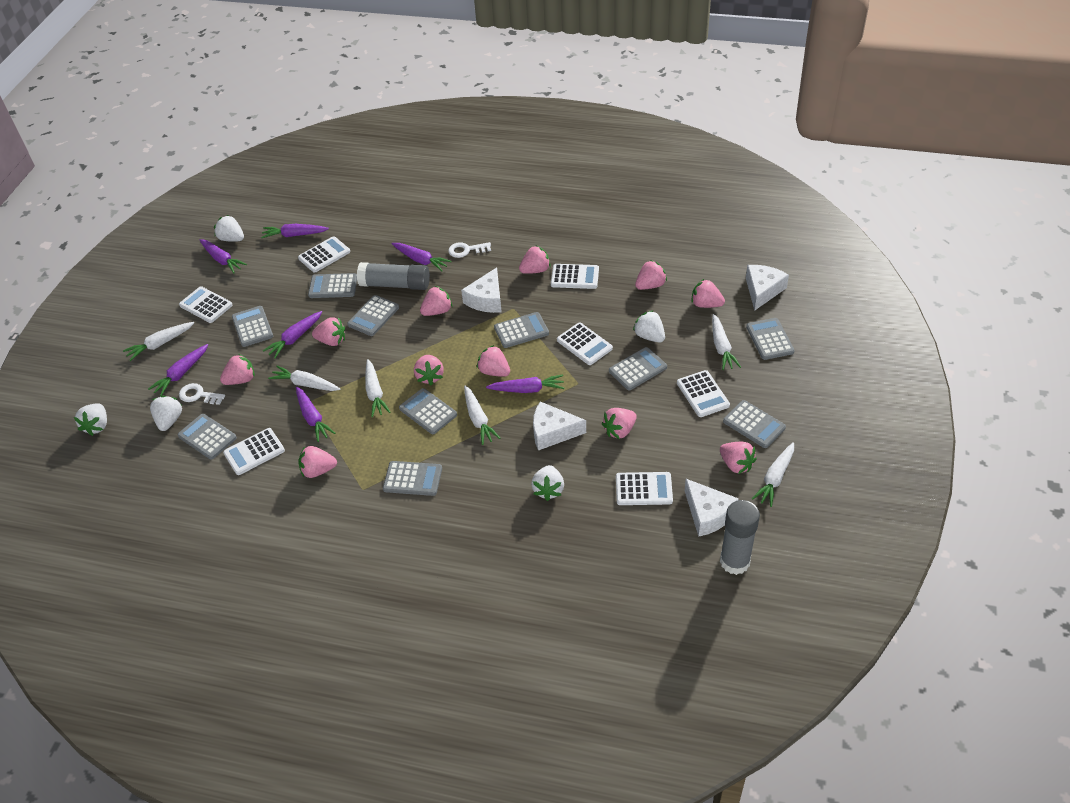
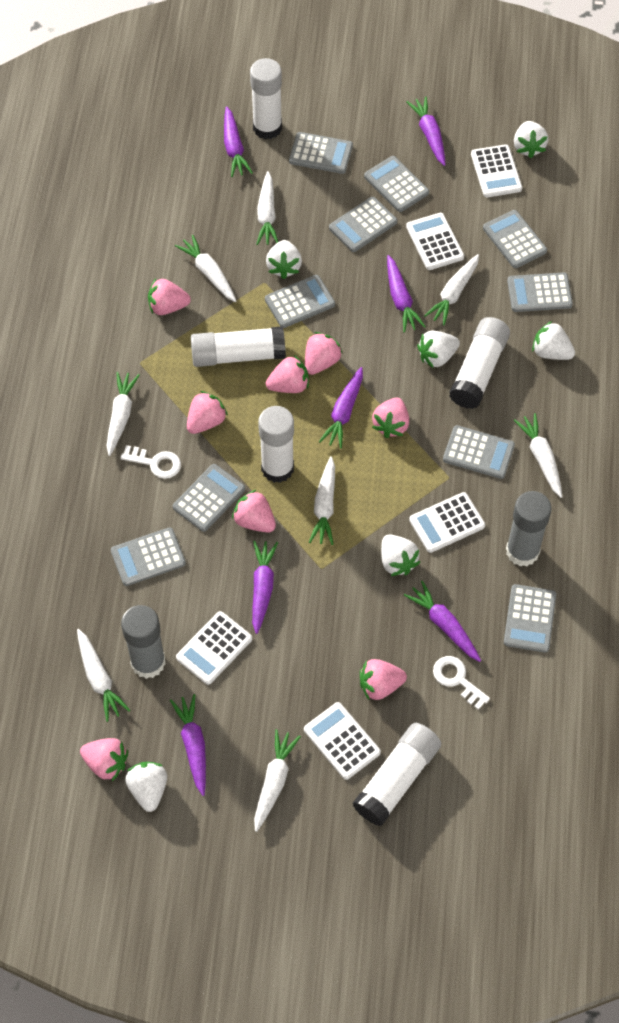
pink strawberry: [220,354,255,385] [298,446,337,478] [312,317,345,346] [414,355,444,386] [420,286,452,316] [477,345,510,377] [519,245,551,274] [602,408,637,439] [635,260,667,290] [691,279,725,308] [720,442,757,474] = 11 -> [80,738,128,781] [148,279,191,315] [187,391,228,434] [232,490,276,533] [266,355,309,393] [305,332,342,375] [360,659,407,700] [372,397,409,438] = 8
white calculator: [179,286,232,323] [223,428,285,475] [298,236,350,273] [551,264,599,289] [557,323,613,365] [616,472,673,505] [677,370,730,417] = 7 -> [176,611,252,685] [304,702,381,780] [406,213,464,270] [409,492,485,553] [471,144,522,197] = 5
white carrot: [123,322,194,361] [268,366,340,391] [365,359,391,417] [464,385,501,445] [712,314,741,370] [752,442,794,507] = 6 -> [77,629,130,722] [106,372,140,456] [175,235,237,302] [254,729,301,832] [256,171,278,245] [309,456,335,545] [424,254,479,325] [514,413,562,498] = 8
white cheese: [461,267,502,313] [533,402,586,450] [685,479,739,537] [746,265,789,311] = 4 -> none = 0
white glue stick: none = 0 -> [191,326,286,367] [250,58,282,139] [258,406,294,483] [353,723,441,826] [449,317,510,409] = 5
white strawberry: [74,403,107,436] [150,396,183,431] [214,215,244,242] [531,465,564,501] [633,310,665,343] = 5 -> [125,762,167,812] [266,240,302,279] [381,534,420,576] [417,331,460,368] [514,121,548,158] [532,321,575,360] = 6

